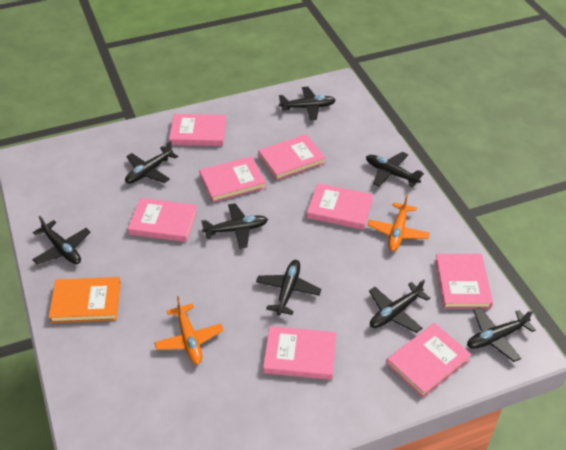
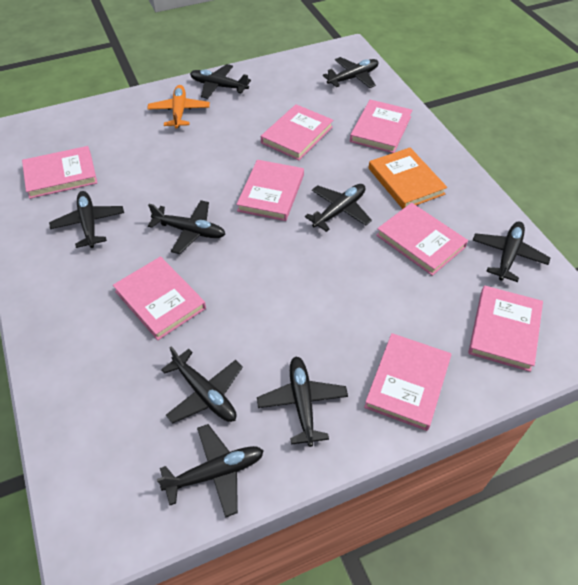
black plane: [32,216,90,264] [125,141,178,184] [201,203,268,249] [256,260,321,315] [279,87,336,120] [366,152,424,187] [369,279,430,333] [467,307,536,362] = 8 -> [49,191,124,248] [148,200,225,254] [157,424,264,518] [161,347,243,423] [190,64,251,99] [257,357,348,447] [305,184,372,232] [323,57,378,88] [473,221,550,282] = 9
orange plane: [154,296,224,364] [368,194,430,251] = 2 -> [147,85,210,129] = 1

